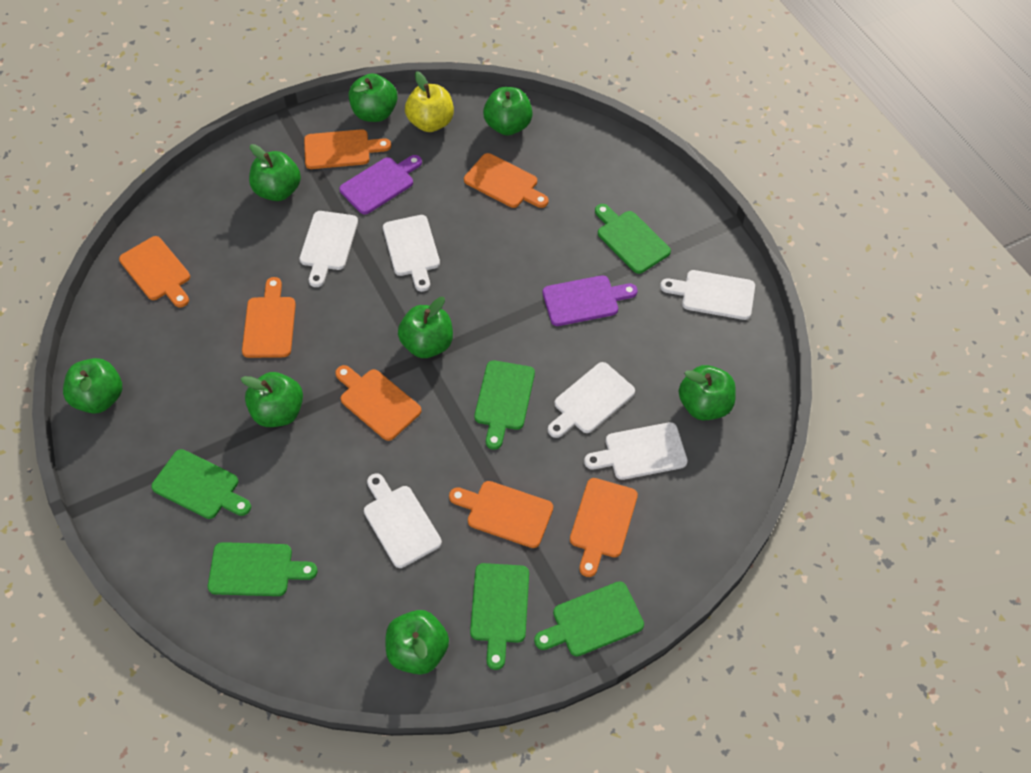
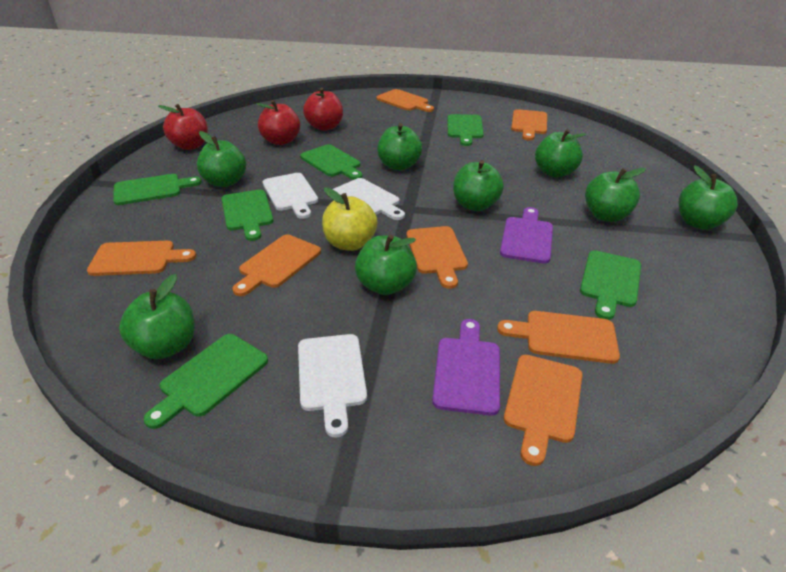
red apple: none = 0 -> [158,104,208,150] [256,100,300,145] [303,88,343,131] = 3
white cutting board: [300,211,358,287] [364,473,442,568] [383,215,440,292] [548,362,635,438] [584,422,688,480] [660,270,755,320] = 6 -> [262,173,318,219] [298,334,367,437] [332,178,405,220] = 3

